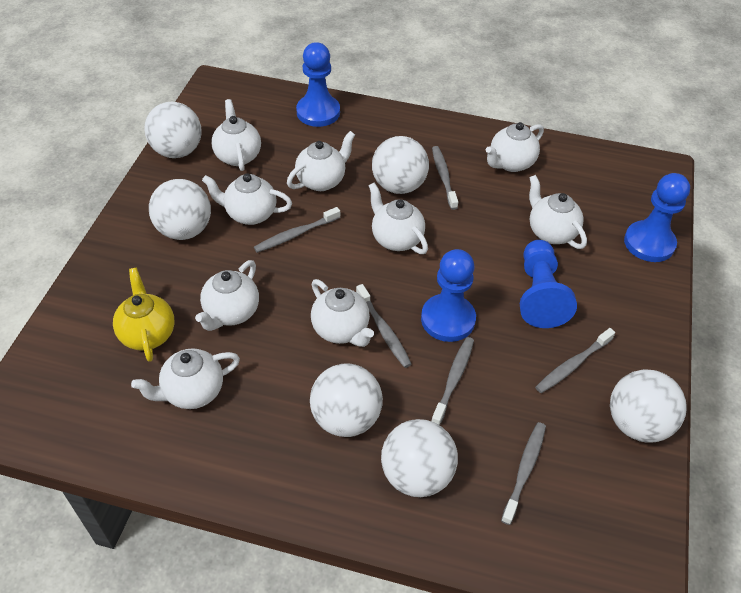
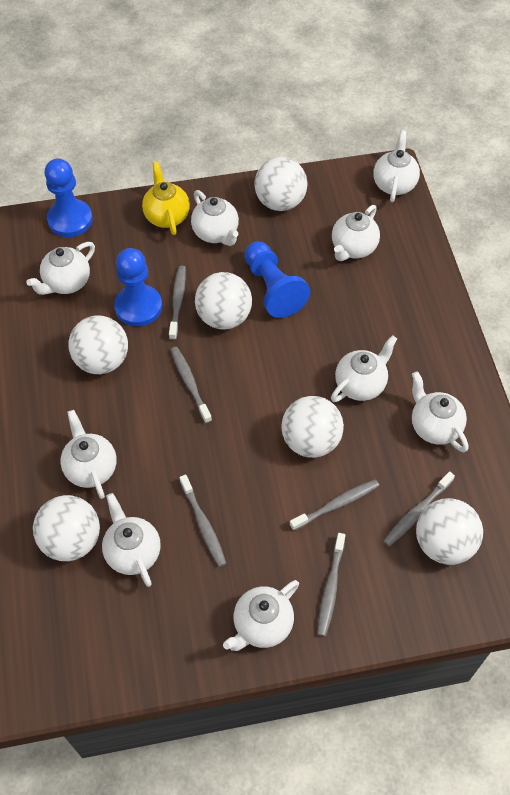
blue pawn: [296,42,340,127] [421,249,476,342] [520,240,577,328] [624,173,690,262] = 4 -> [45,158,93,237] [114,248,162,327] [245,242,310,318] = 3

